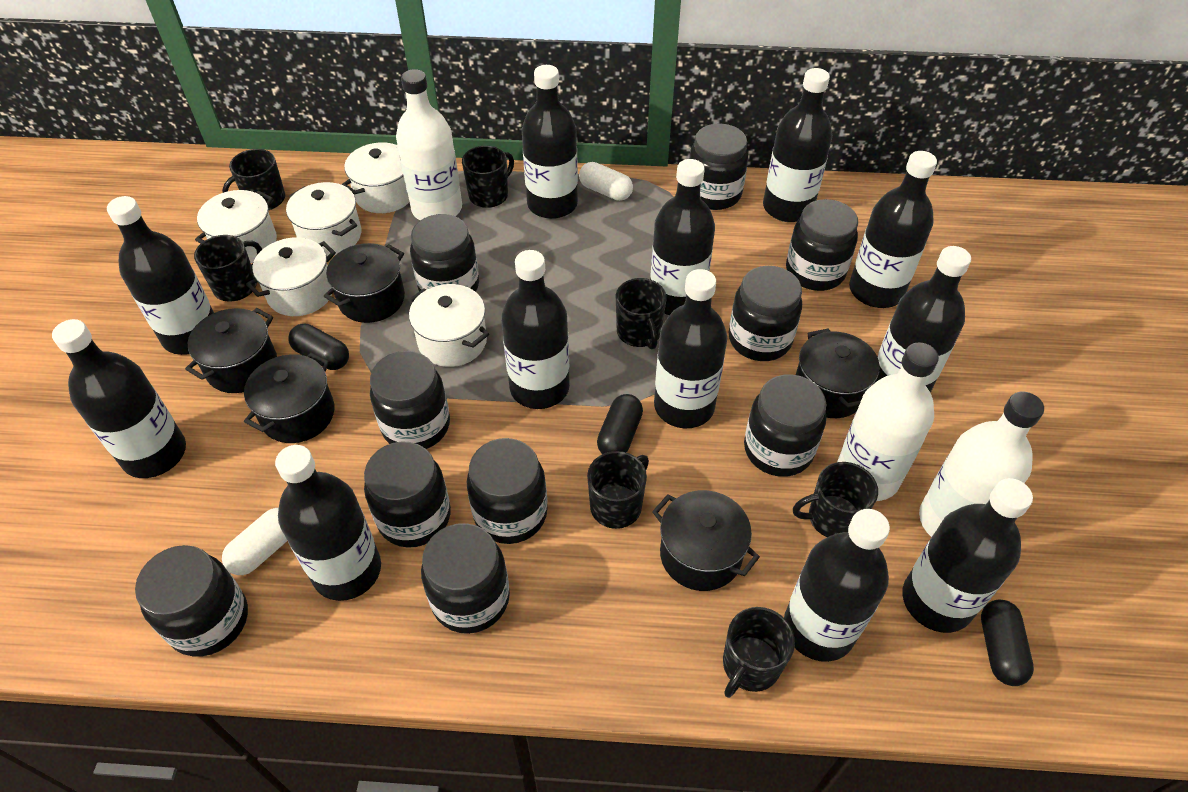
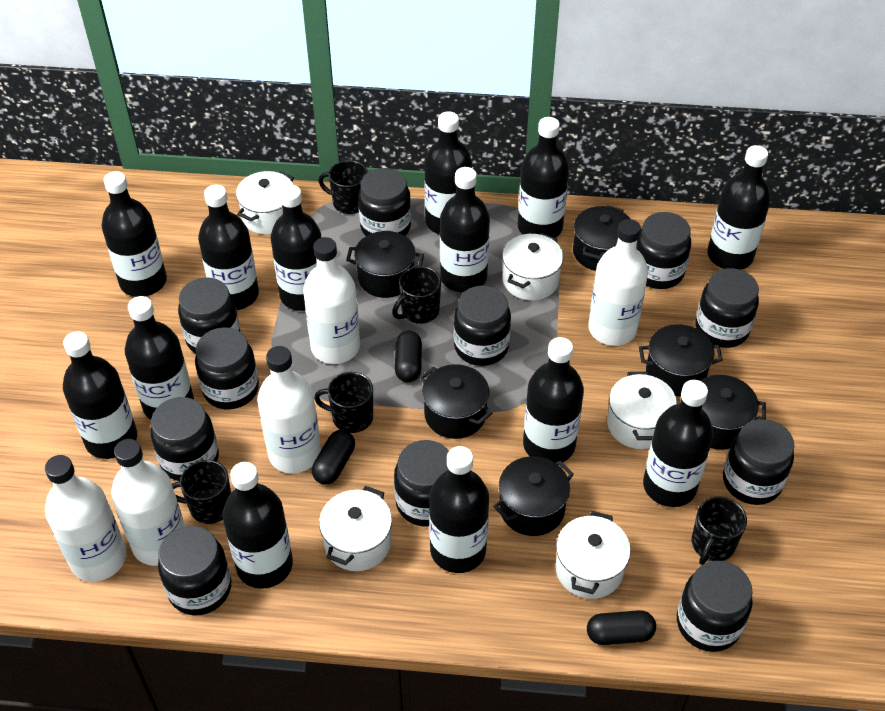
black bottle: [52,319,186,478] [107,196,214,355] [275,445,381,601] [501,250,570,409] [522,65,578,219] [650,159,715,315] [654,269,727,428] [763,68,832,222] [784,509,890,662] [849,151,937,308] [874,246,971,393] [902,478,1033,633] = 12 -> [63,331,137,459] [102,171,167,297] [125,296,194,420] [198,185,259,310] [222,462,293,589] [271,185,321,311] [424,111,472,235] [429,446,489,573] [440,167,490,293] [518,117,569,238] [523,337,584,463] [643,380,713,507] [707,145,771,270] = 13
black jar: [135,545,248,657] [364,442,451,548] [370,351,450,449] [410,214,479,292] [421,523,510,634] [467,438,547,544] [689,124,748,210] [729,266,802,361] [744,375,826,477] [786,199,858,291] = 10 -> [151,397,219,481] [158,526,232,615] [178,277,240,354] [195,327,259,410] [358,168,411,236] [394,440,449,527] [454,286,511,366] [636,212,691,289] [677,561,753,652] [696,268,759,348] [723,419,794,505] = 11
black mug: [194,235,262,302] [222,149,285,210] [462,146,514,208] [587,451,649,529] [616,278,667,349] [723,607,795,698] [793,462,878,537] = 7 -> [172,460,231,524] [314,372,373,433] [319,160,368,214] [392,266,441,324] [692,496,747,565] = 5
black pot: [185,308,277,393] [244,353,334,443] [324,243,405,323] [652,490,760,591] [796,328,880,418] = 5 -> [346,231,424,298] [420,364,493,439] [493,456,574,536] [573,205,630,271] [639,324,723,397] [681,375,766,450] = 6
white bottle: [396,69,462,220] [837,342,939,501] [919,392,1044,537] = 3 -> [45,455,127,582] [111,439,185,566] [257,346,321,473] [303,237,360,364] [588,219,648,346] = 5
white capsule: [222,508,287,575] [579,162,633,201] = 2 -> none = 0

